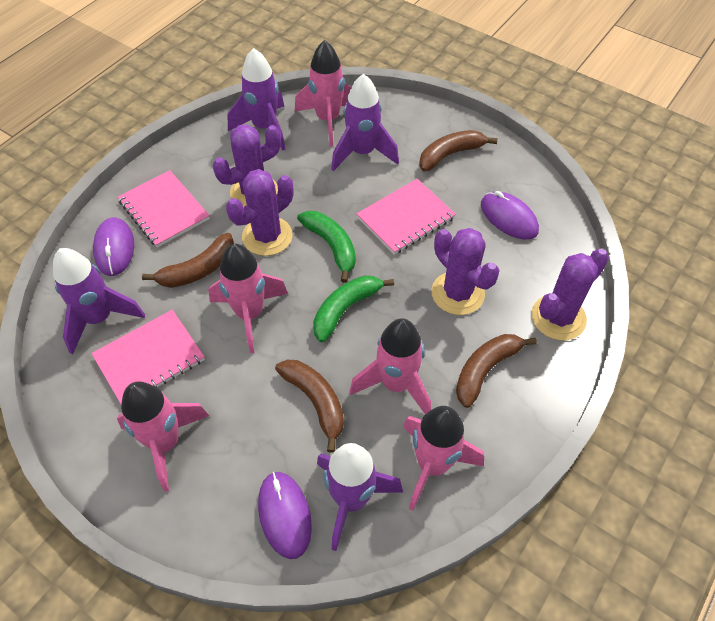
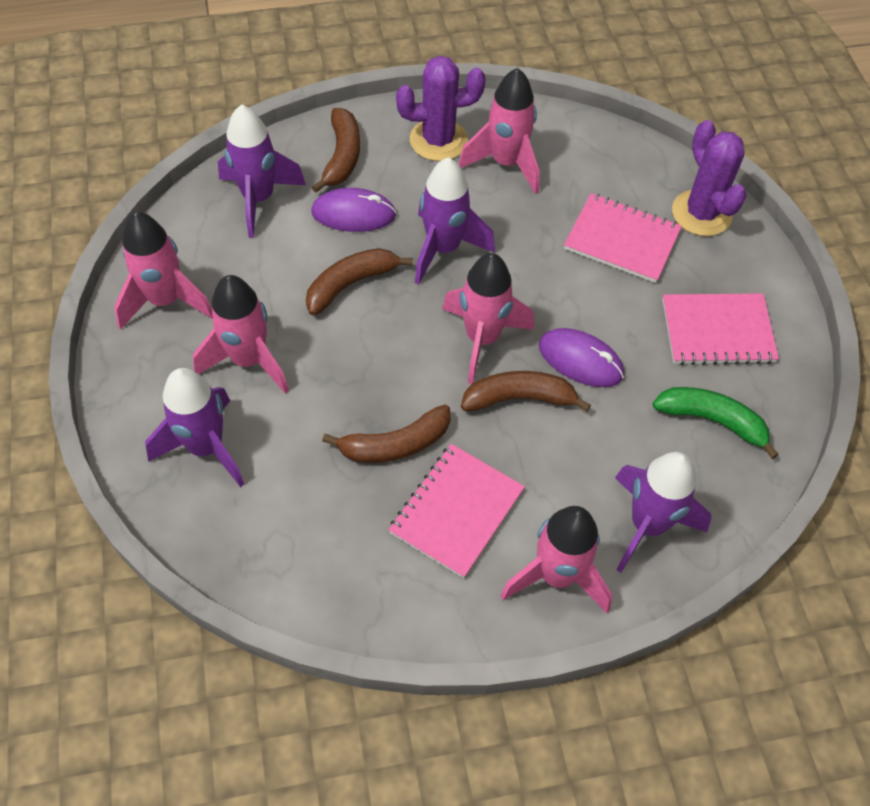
green banana: [297,211,356,283] [313,276,394,342] = 2 -> [653,387,779,459] = 1
purple cactus: [213,124,281,207] [226,169,294,256] [431,228,500,315] [531,248,609,340] = 4 -> [396,56,486,161] [672,120,747,236] = 2
purple mouse: [93,217,134,276] [258,472,312,559] [481,191,539,240] = 3 -> [311,188,396,232] [539,328,624,387] = 2

